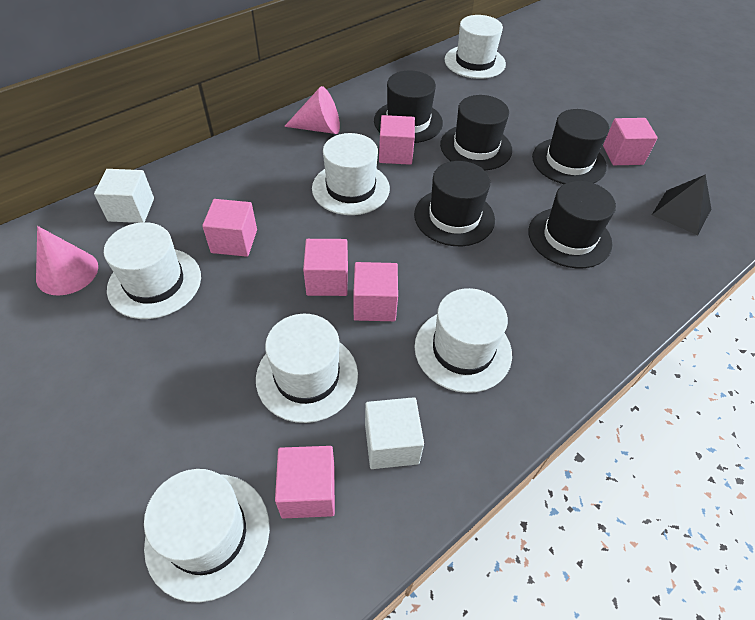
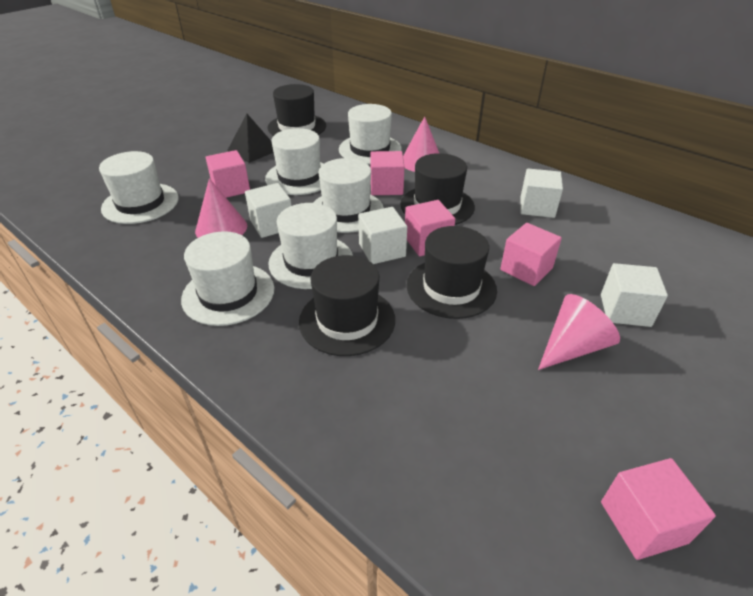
black hat: [374,70,443,143] [414,161,495,246] [440,95,512,170] [528,181,616,268] [532,109,609,184] = 5 -> [267,84,326,136] [299,255,395,356] [400,153,475,225] [407,226,497,319] = 4
pink cone: [36,226,98,296] [284,86,340,134] = 2 -> [195,178,247,238] [403,116,439,172] [538,294,620,370] = 3
pink cube: [202,199,257,257] [275,446,335,519] [303,239,348,296] [353,262,398,321] [379,115,415,165] [603,118,658,165] = 6 -> [206,150,250,198] [370,151,404,195] [405,200,455,256] [500,223,562,286] [601,458,716,560] = 5
white cube: [94,169,154,223] [365,397,424,469] = 2 -> [245,183,291,238] [358,207,407,264] [521,168,563,218] [601,263,668,327] = 4

